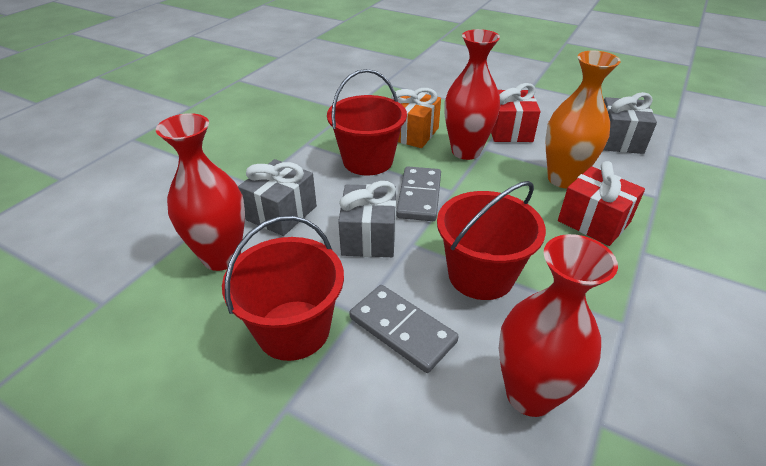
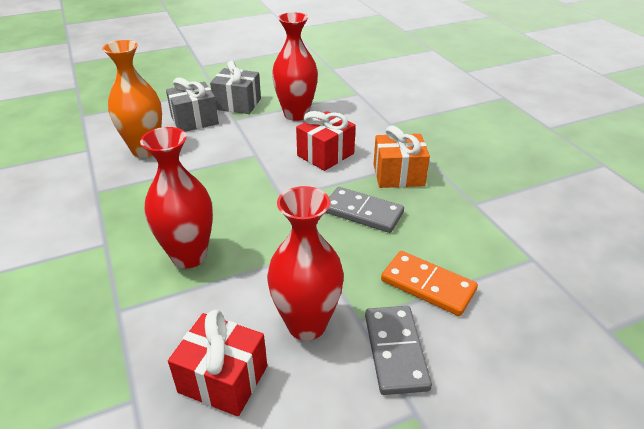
grey gift: [238,159,317,236] [338,181,396,257] [603,92,657,154] = 3 -> [166,78,219,132] [210,60,261,114] = 2
orange domino: none = 0 -> [381,251,478,316] = 1
red bucket: [222,216,344,361] [327,69,407,175] [437,181,546,300] = 3 -> none = 0

